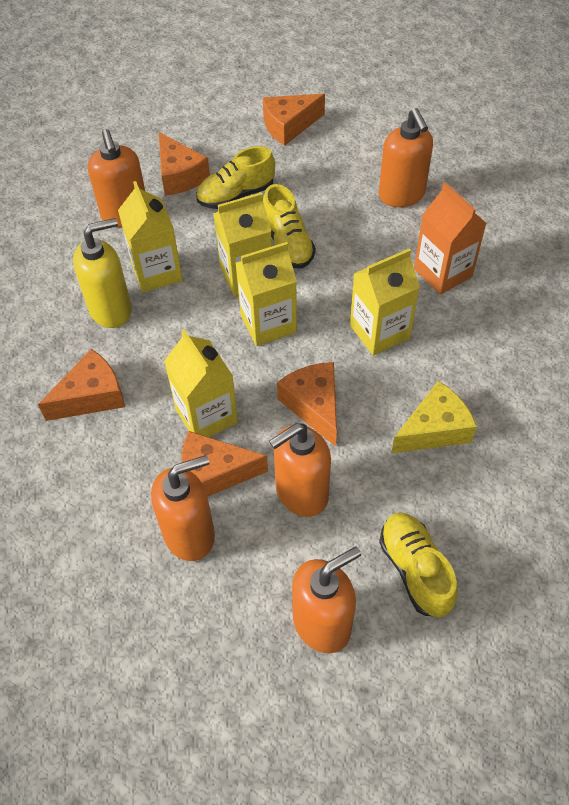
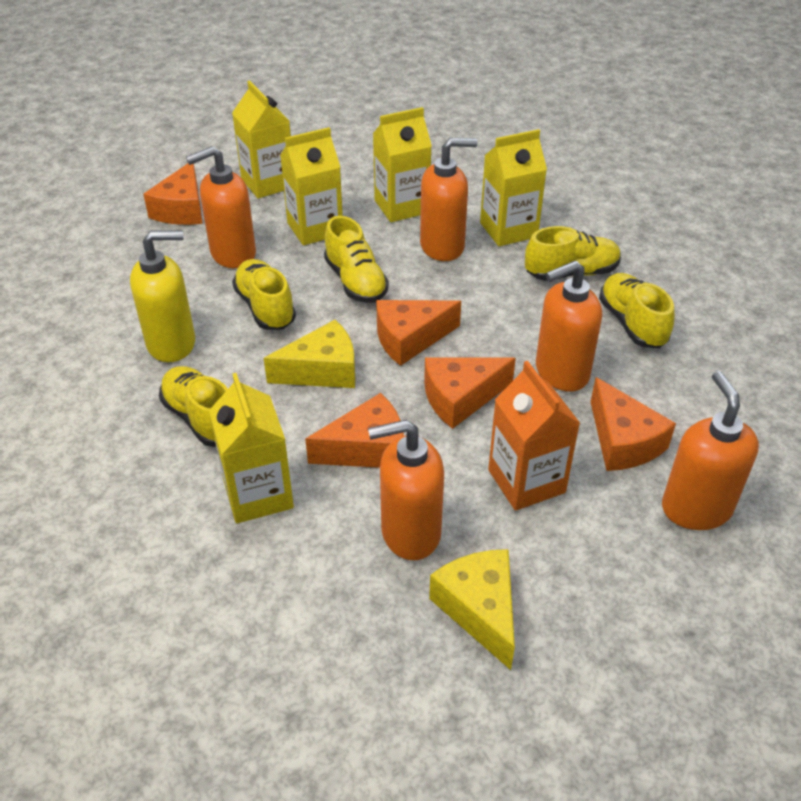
yellow cheese: [391,381,477,453] = 1 -> [264,320,355,388] [429,549,515,670] = 2
yellow shoe: [197,146,275,209] [263,184,316,268] [379,513,458,617] = 3 -> [159,366,228,447] [232,259,296,330] [324,216,389,303] [525,226,621,281] [599,273,675,348] = 5

